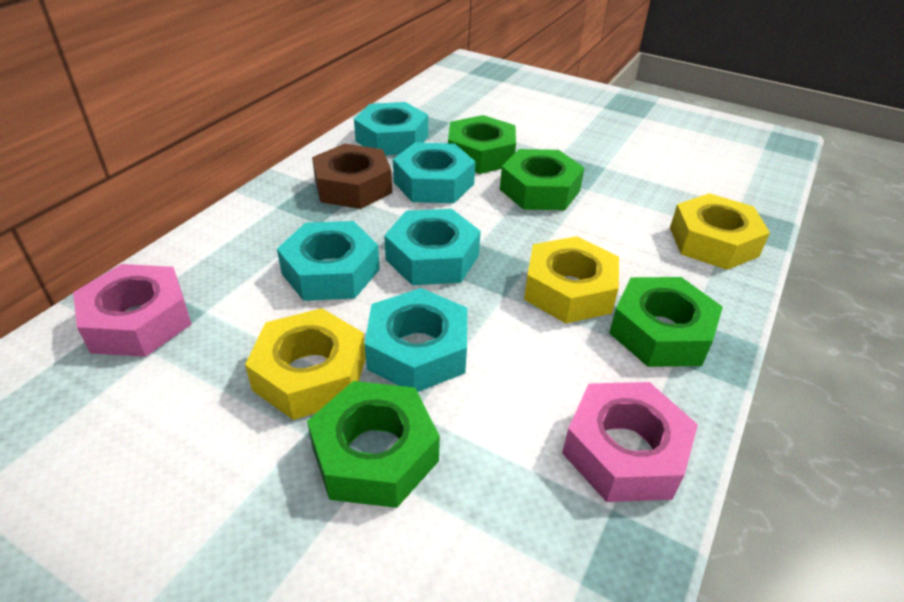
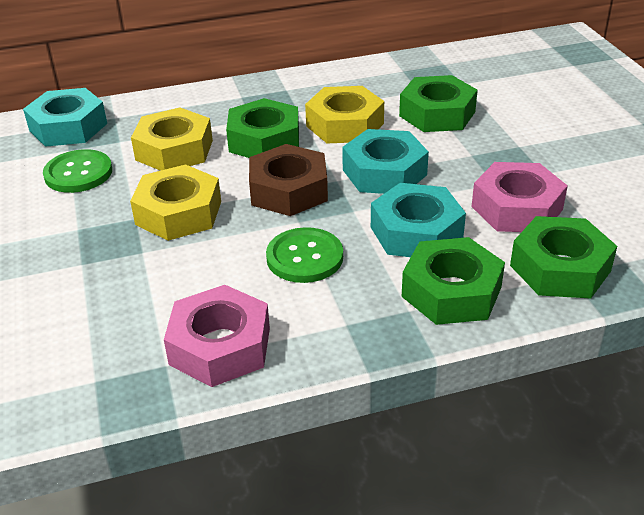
green button: none = 0 -> [43,149,112,193] [266,227,343,283] = 2
turquoise nut: [277,221,380,301] [354,102,428,155] [365,288,467,392] [384,209,481,285] [393,142,476,203] = 5 -> [23,88,107,147] [342,129,429,194] [371,183,466,257] = 3

